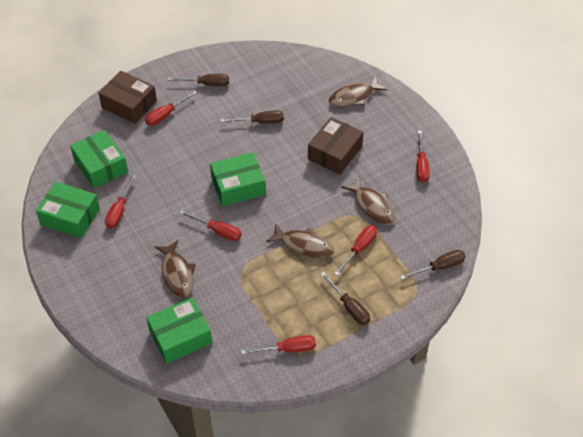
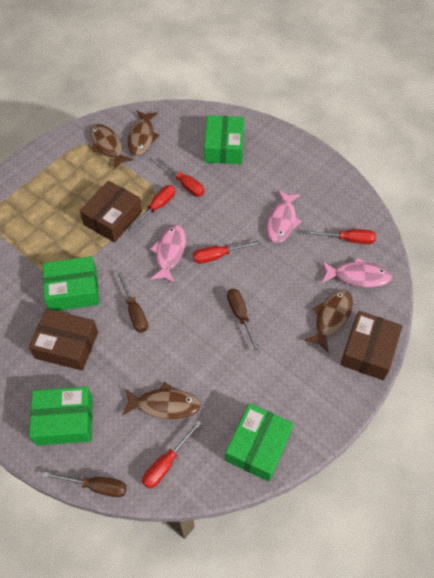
brown box: [98,71,157,124] [308,117,363,175] = 2 -> [28,309,98,371] [80,181,142,242] [340,311,402,380] = 3
brown screwdriver: [168,74,229,86] [220,110,284,124] [321,272,370,325] [400,250,466,280] = 4 -> [43,472,127,497] [117,271,148,333] [227,289,260,354] = 3
pink fish: none = 0 -> [150,225,186,283] [267,190,302,243] [322,258,392,287] = 3
red screwdriver: [105,175,136,229] [145,91,197,126] [179,210,242,241] [241,335,316,354] [334,225,377,276] [416,131,430,183] = 6 -> [127,185,175,231] [142,421,202,489] [156,157,205,197] [193,240,261,264] [306,229,376,244] = 5

